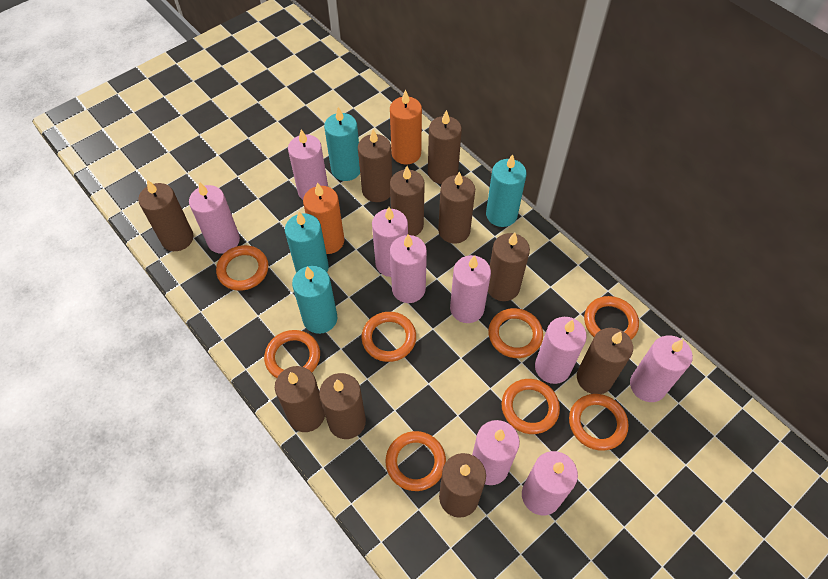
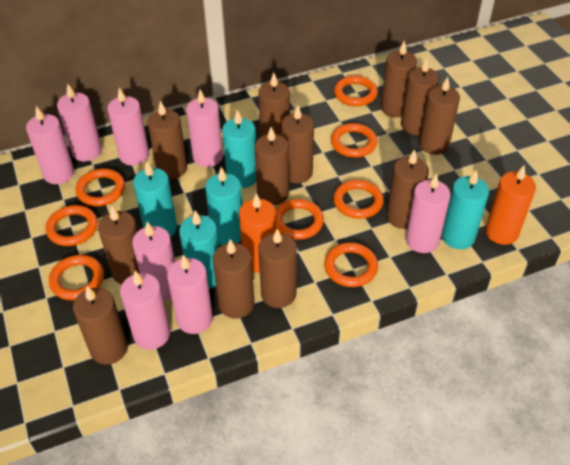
brown candle: [138,180,194,251] [275,366,325,432] [319,373,366,439] [358,129,392,202] [390,166,425,236] [428,110,462,184] [438,171,475,244] [439,453,486,518] [488,232,530,301] [577,328,633,394] = 10 -> [73,286,128,365] [98,206,140,284] [147,101,187,179] [213,239,255,319] [255,127,289,205] [258,73,290,137] [258,229,297,308] [281,105,314,183] [381,40,417,117] [387,149,429,229] [401,58,439,135] [419,77,460,155] = 12
pink candle: [189,182,240,254] [288,130,328,200] [372,207,408,277] [390,234,427,303] [450,255,491,323] [472,420,520,485] [522,451,578,516] [535,317,587,384] [630,335,693,402] = 9 -> [26,106,74,184] [57,83,102,161] [107,87,149,166] [120,271,170,350] [132,222,175,300] [167,255,213,334] [186,90,223,167] [406,173,451,253] = 8
turquoise candle: [285,212,329,273] [292,266,338,334] [324,107,360,181] [486,154,527,227] = 4 -> [133,162,177,237] [179,210,219,289] [205,167,243,245] [222,110,256,188] [442,170,489,249] = 5

